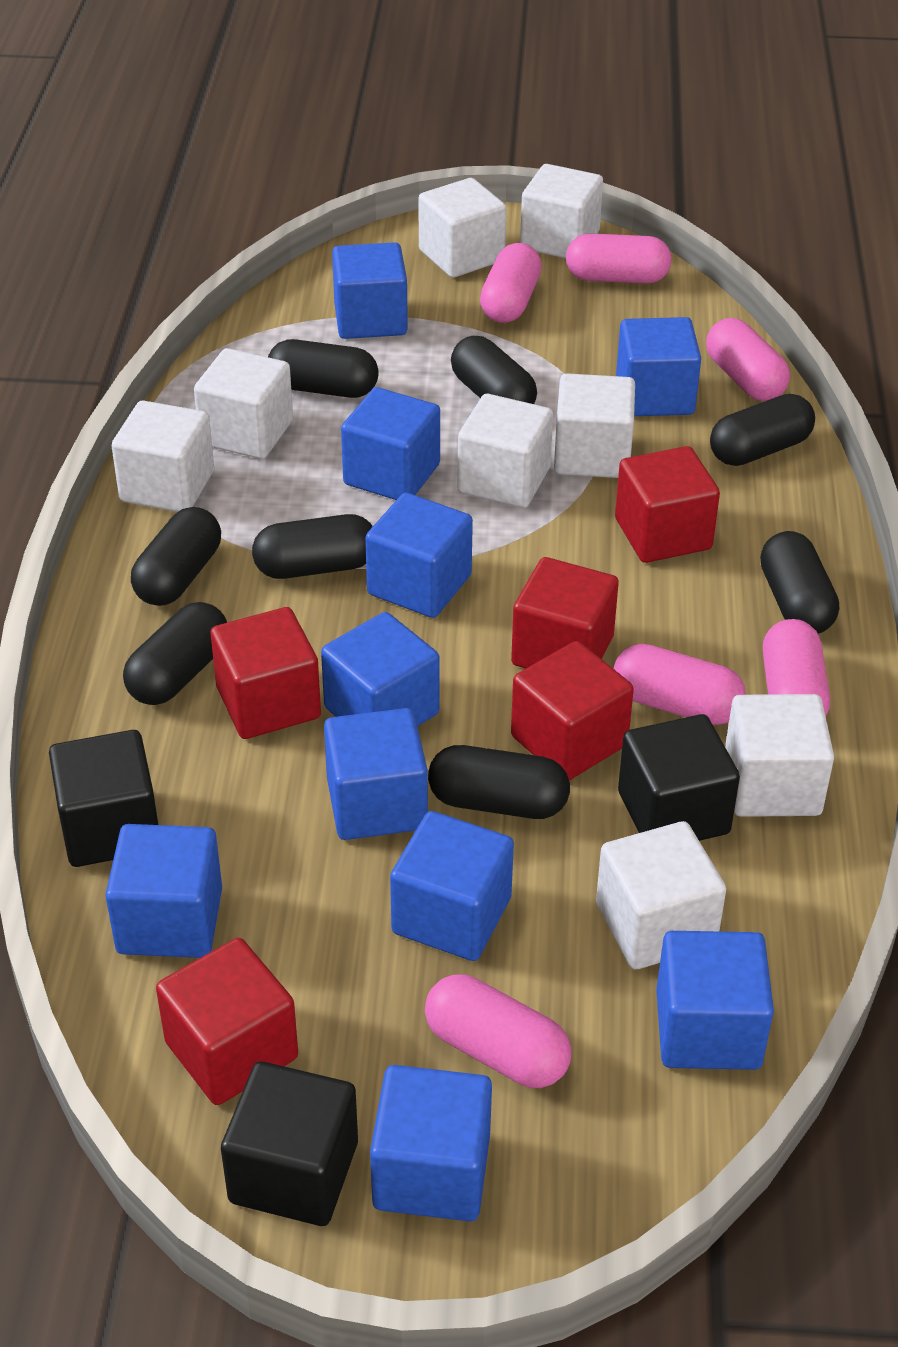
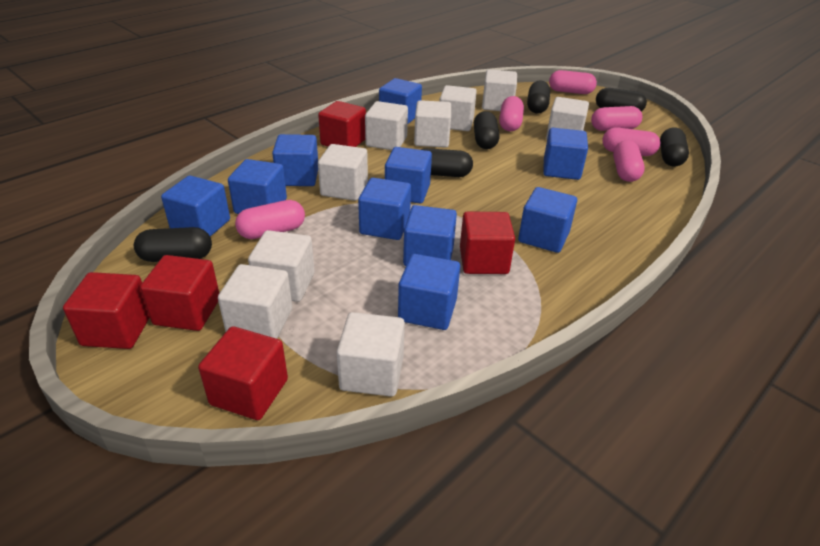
black capsule: [123,602,227,705] [131,507,221,606] [252,514,373,579] [268,339,379,398] [428,745,570,819] [451,336,537,404] [710,394,815,466] [760,531,839,634] = 8 -> [134,227,212,262] [421,148,473,177] [474,111,500,149] [527,81,550,114] [596,88,647,112] [660,128,689,166] = 6
black cube: [49,730,158,867] [221,1061,358,1226] [618,714,740,841] = 3 -> none = 0
white cube: [112,400,214,512] [194,348,293,459] [418,178,507,278] [457,394,553,508] [520,164,603,258] [554,373,635,478] [596,821,726,969] [725,694,834,817] = 8 -> [218,264,292,339] [248,230,315,302] [318,144,368,201] [336,312,405,397] [365,101,408,150] [414,100,451,148] [439,85,477,131] [482,69,517,111] [546,97,589,139] = 9

